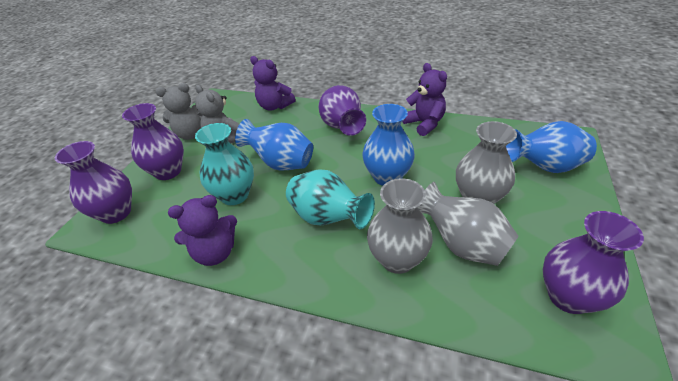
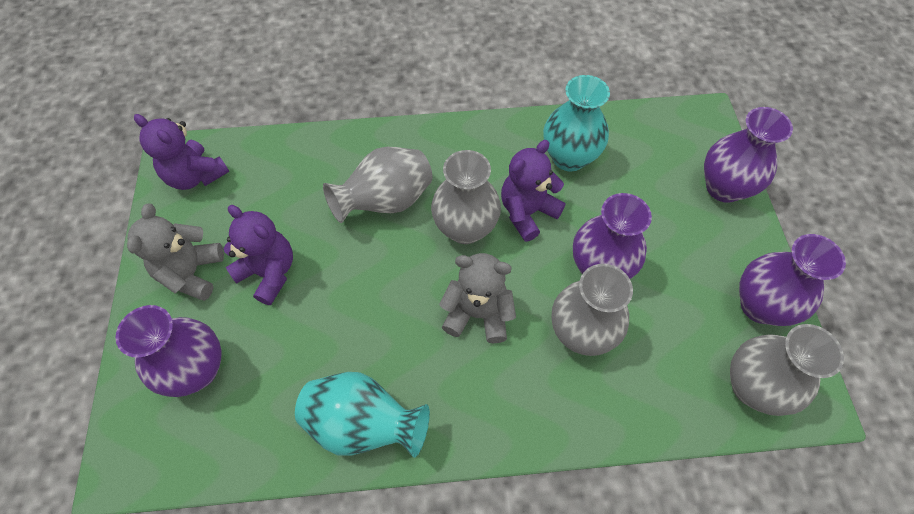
blue vase: [235,119,313,171] [362,104,415,186] [506,121,597,173] = 3 -> none = 0
grey vase: [367,178,433,274] [417,182,519,266] [456,121,517,204] = 3 -> [323,147,433,223] [431,150,501,244] [552,264,633,356] [730,324,844,416] = 4

